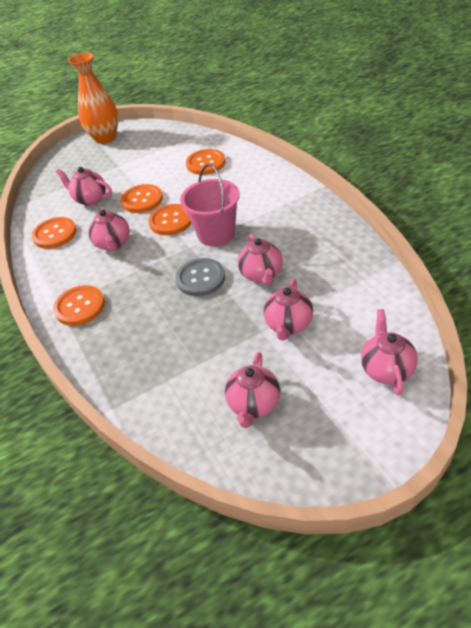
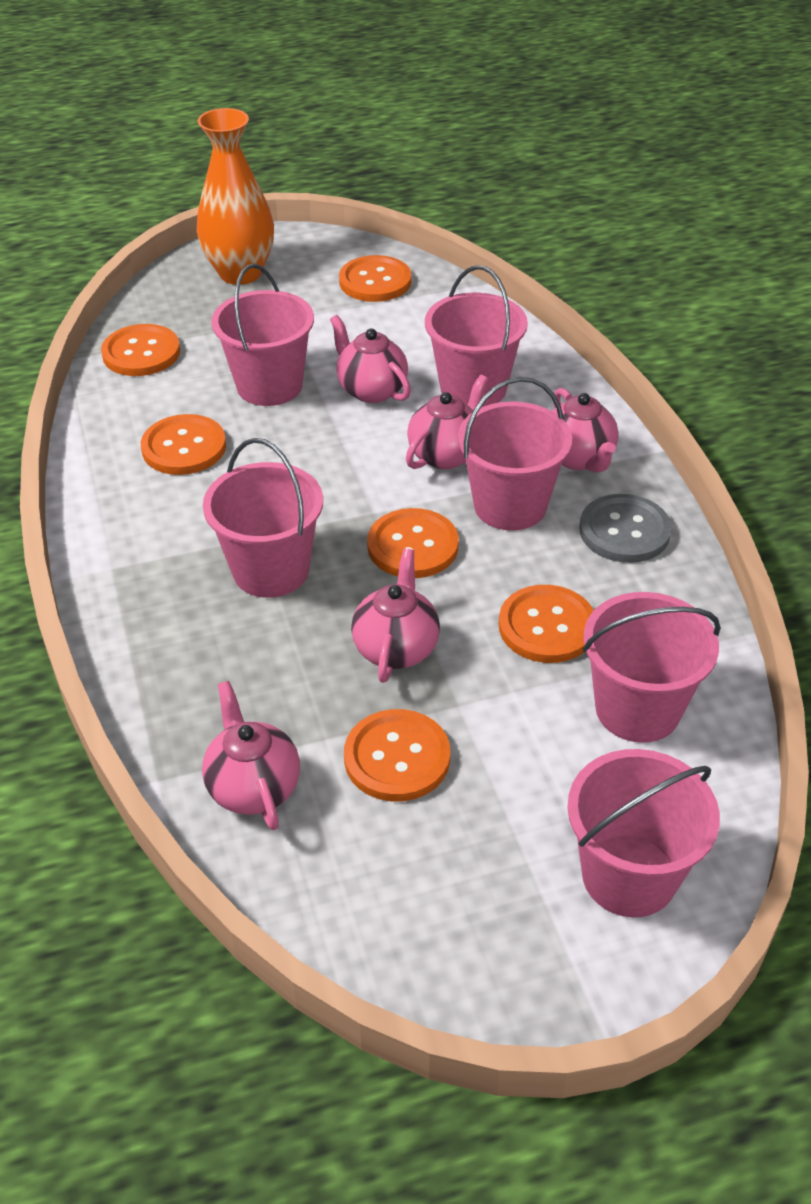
orange button: [32,217,76,249] [53,285,105,326] [120,184,163,213] [148,204,191,235] [186,149,225,175] = 5 -> [101,324,180,376] [141,414,226,475] [339,255,411,302] [344,709,450,802] [367,508,459,578] [499,585,594,663] = 6
pink bucket: [180,164,240,246] = 1 -> [203,438,323,598] [211,263,314,406] [425,265,528,407] [458,377,572,531] [567,749,720,917] [583,592,721,743] = 6
pink teapot: [56,167,112,206] [88,207,130,252] [225,352,280,428] [238,234,283,285] [264,279,313,341] [361,309,418,395] = 6 -> [202,681,300,830] [330,315,411,403] [351,549,440,683] [406,375,488,469] [552,388,619,472] = 5

